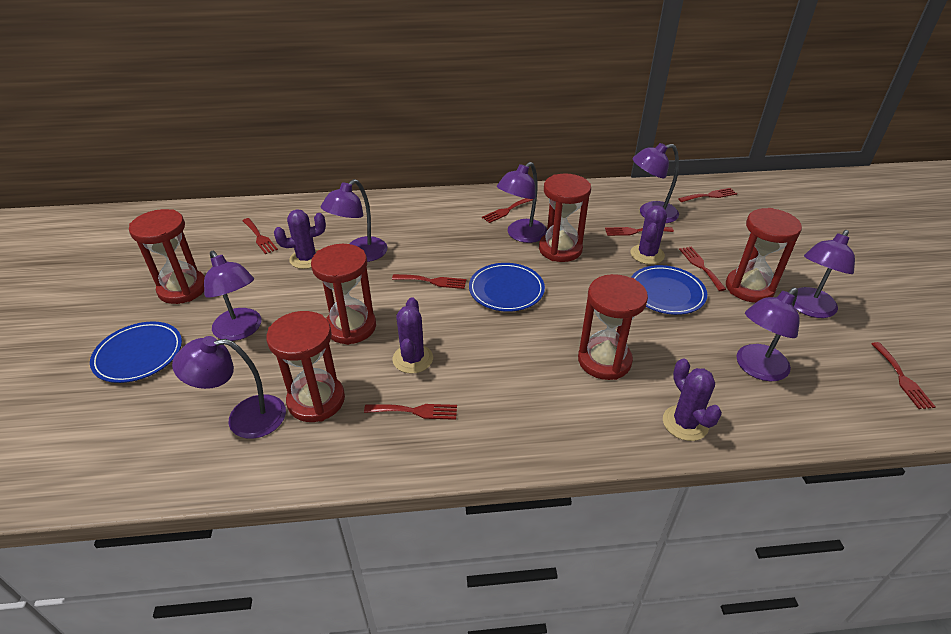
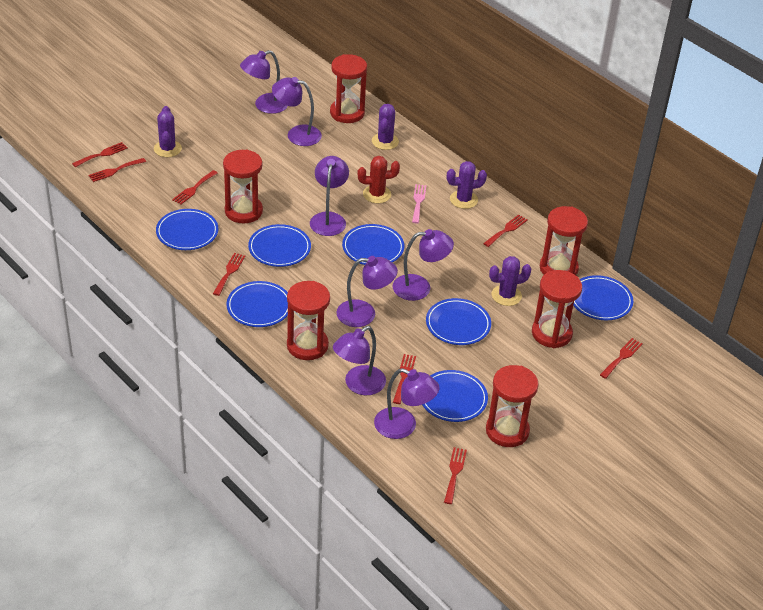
blue plate: [90,322,182,383] [469,263,545,312] [631,265,707,315] = 3 -> [156,209,219,250] [226,281,288,327] [248,224,311,267] [342,224,404,265] [422,370,488,422] [426,298,491,345] [573,275,633,320] = 7
pink fork: none = 0 -> [412,184,427,224] = 1
red cactus: none = 0 -> [357,156,400,203] = 1

